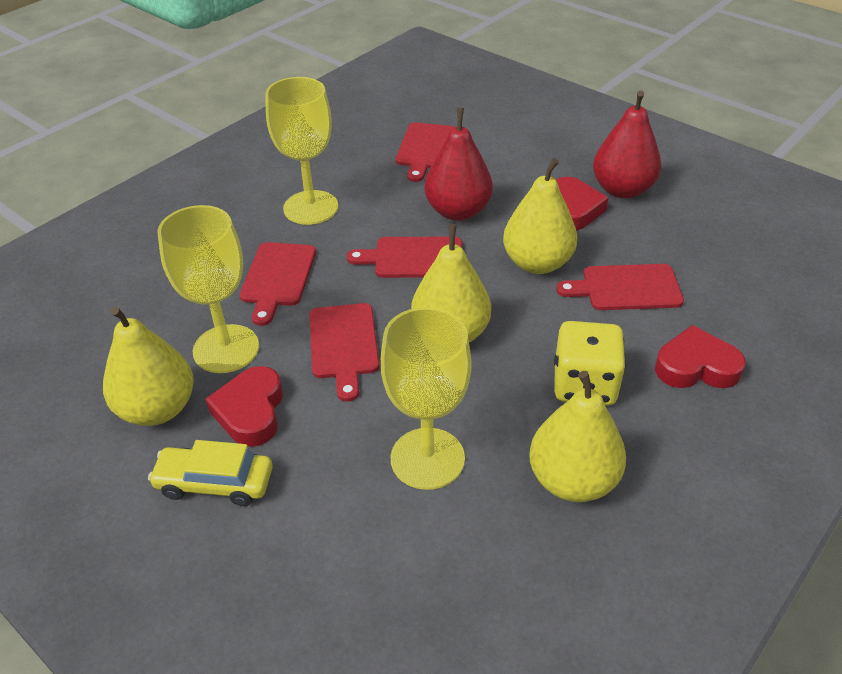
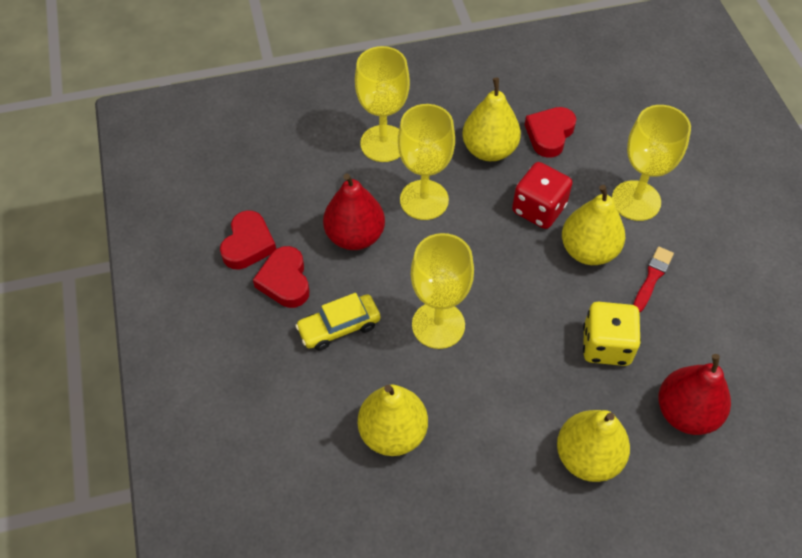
red brush: none = 0 -> [633,247,674,313] = 1
red cutting board: [240,242,316,326] [309,303,379,402] [346,237,462,278] [396,123,454,182] [556,264,684,310] = 5 -> none = 0
red dice: none = 0 -> [512,162,572,229] = 1
yellow goblet: [157,205,259,373] [265,77,338,225] [381,307,472,490] = 3 -> [355,46,410,162] [398,104,455,220] [411,233,474,349] [612,105,691,221] = 4

